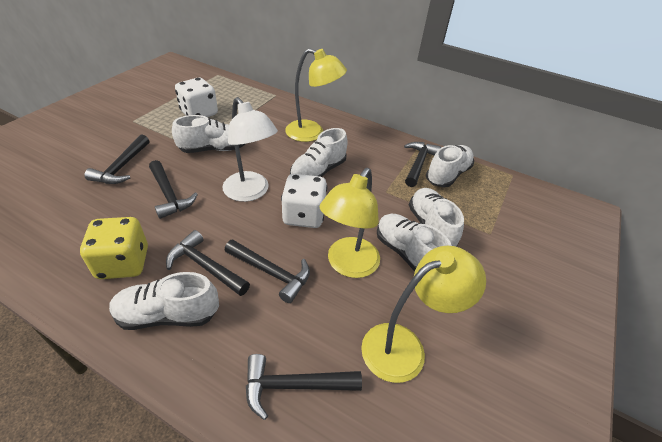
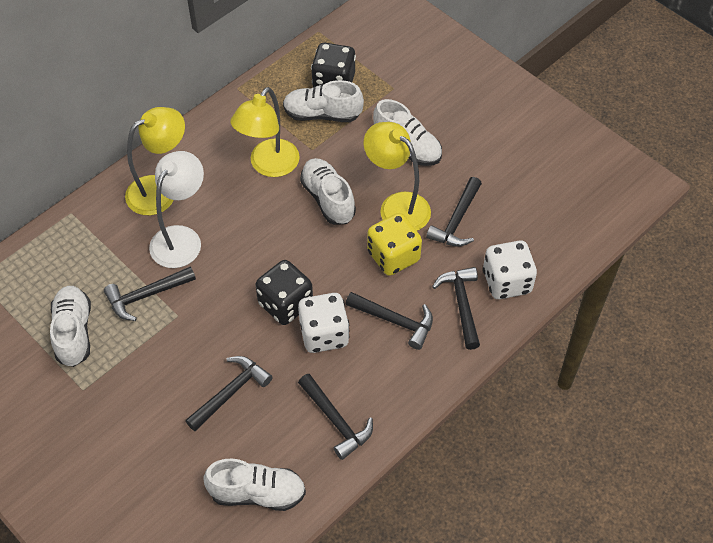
black dice: none = 0 -> [255,260,313,325] [311,43,356,87] = 2
white shoe: [109,272,219,330] [172,115,245,153] [290,128,348,177] [377,214,452,271] [409,188,464,247] [426,145,474,187] = 6 -> [50,286,91,367] [203,458,306,511] [283,80,364,122] [300,158,356,225] [373,99,442,166] = 5

